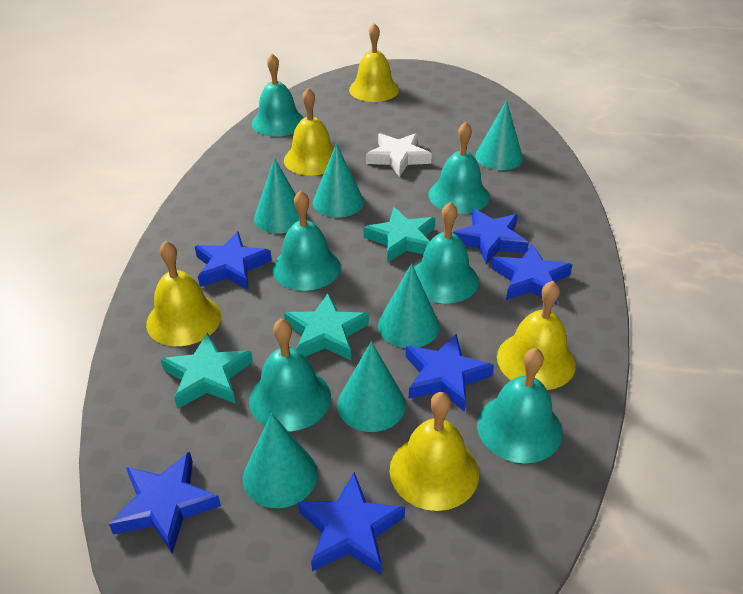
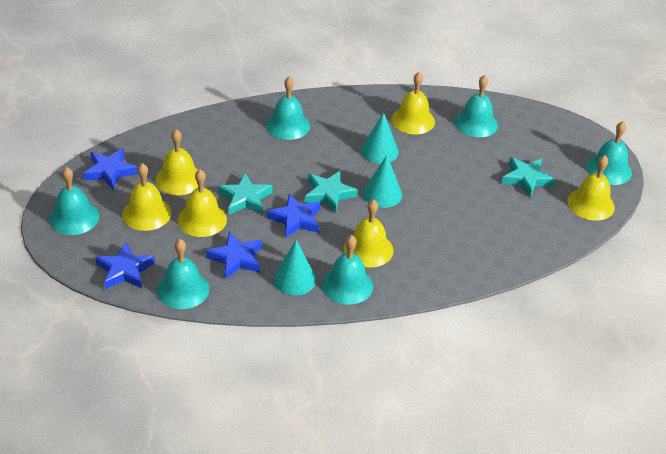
blue star: [109,452,221,554] [195,231,272,289] [298,472,405,575] [406,334,494,412] [453,209,529,264] [492,244,572,305] = 6 -> [83,148,138,190] [95,242,155,289] [206,232,262,279] [267,194,320,238] = 4
turquoise cone: [243,413,318,508] [254,158,307,233] [313,143,364,218] [337,341,406,432] [378,264,440,348] [475,100,523,170] = 6 -> [273,240,316,296] [361,112,399,164] [363,155,402,208] = 3
white star: [366,133,432,177] = 1 -> none = 0
yellow bell: [146,241,221,346] [284,88,334,176] [349,23,399,102] [390,392,479,511] [497,281,576,390] = 5 -> [122,163,172,231] [155,129,198,195] [178,170,227,237] [344,199,394,267] [391,72,435,134] [567,155,615,221] = 6

